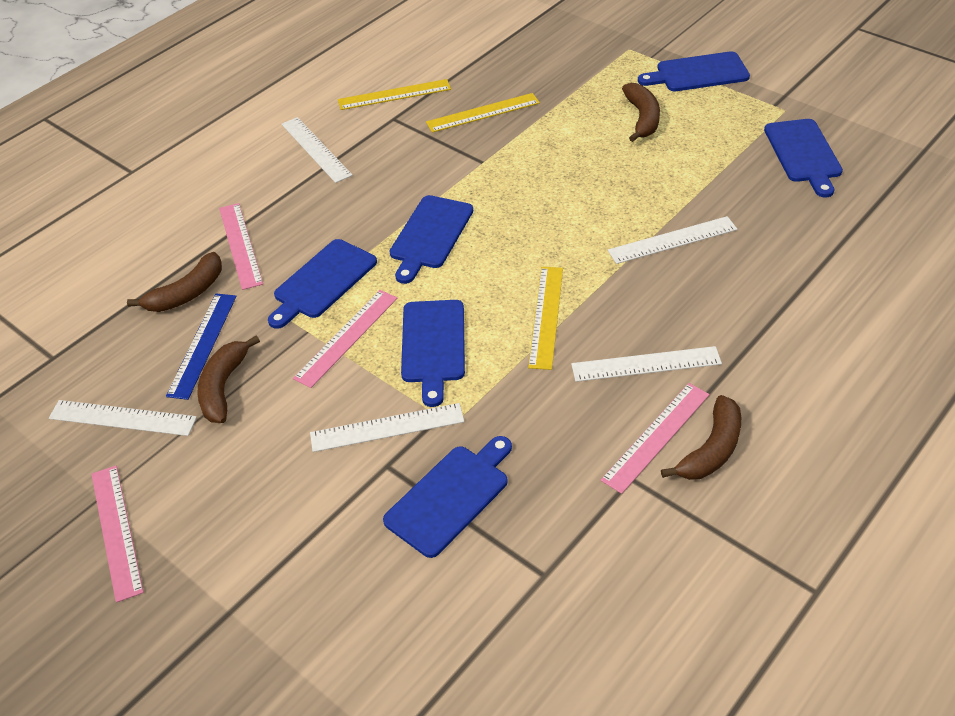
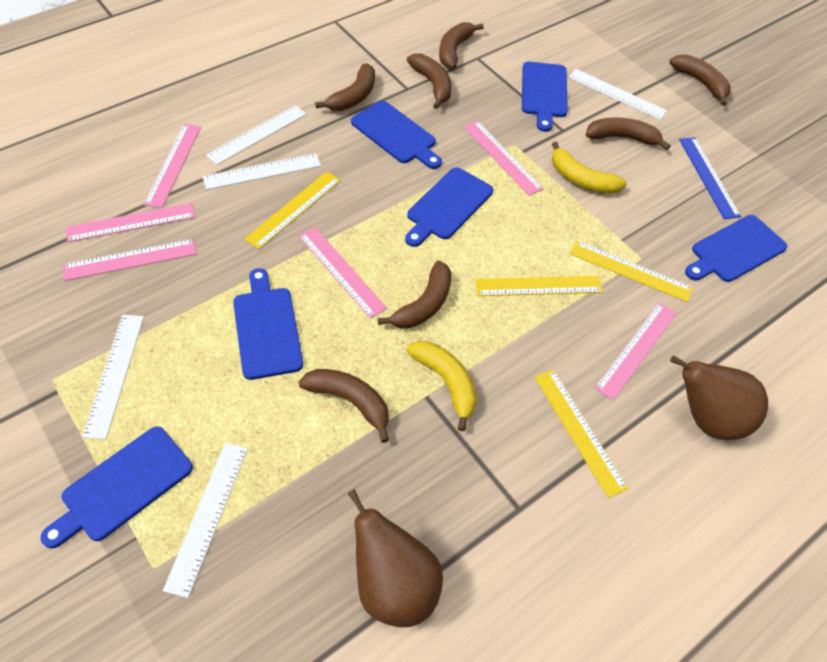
brown banana: [127,252,222,312] [197,335,260,423] [622,83,660,142] [661,395,741,480] = 4 -> [298,369,389,443] [315,63,375,111] [378,261,451,328] [407,53,451,109] [439,22,484,69] [586,117,670,150] [669,54,731,106] = 7
brown pear: none = 0 -> [347,489,443,627] [670,355,768,440] = 2
pink ruler: [91,466,144,603] [219,203,263,290] [293,290,397,388] [601,383,710,494] = 4 -> [63,239,197,281] [66,203,195,242] [143,124,201,208] [299,227,387,319] [463,121,544,196] [594,302,677,401] = 6
yellow banana: none = 0 -> [406,341,477,431] [552,142,627,194] = 2
yellow ruler: [338,79,451,110] [426,93,540,133] [528,267,563,370] = 3 -> [245,171,341,249] [475,276,603,296] [534,369,628,498] [570,240,693,302] = 4

